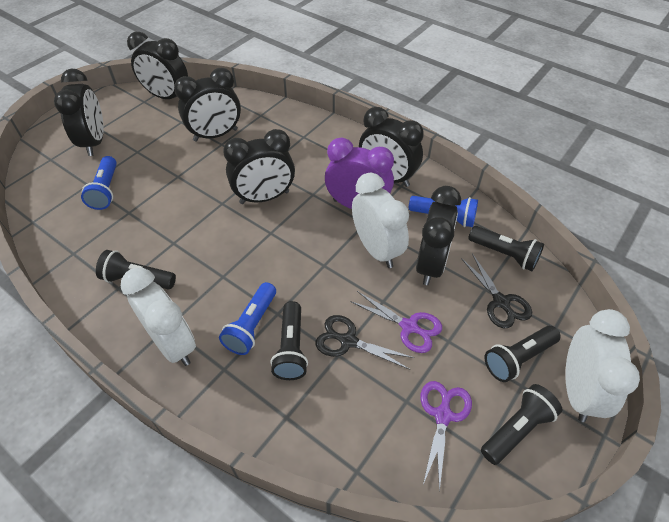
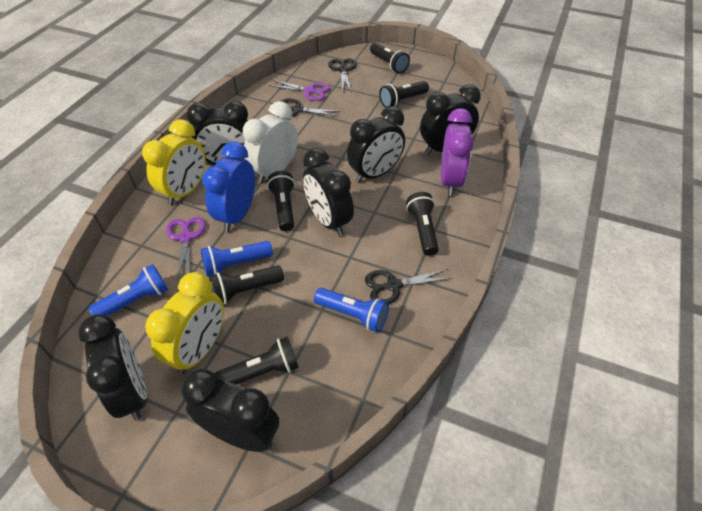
black flashlight: [96,250,176,289] [271,301,308,380] [468,226,544,271] [481,384,562,465] [484,326,561,382] = 5 -> [209,265,284,304] [215,337,299,385] [267,171,295,231] [370,43,410,73] [379,81,429,108] [406,192,439,256] = 6
black scissors: [315,315,415,370] [461,253,532,328] = 2 -> [281,98,341,117] [328,58,357,92] [365,269,452,304] = 3
blue clock: none = 0 -> [202,142,255,232] = 1
white clock: [121,268,196,366] [352,173,409,268] [565,309,640,422] = 3 -> [243,101,298,183] = 1
yellow clock: none = 0 -> [142,119,206,205] [145,272,224,374] = 2

